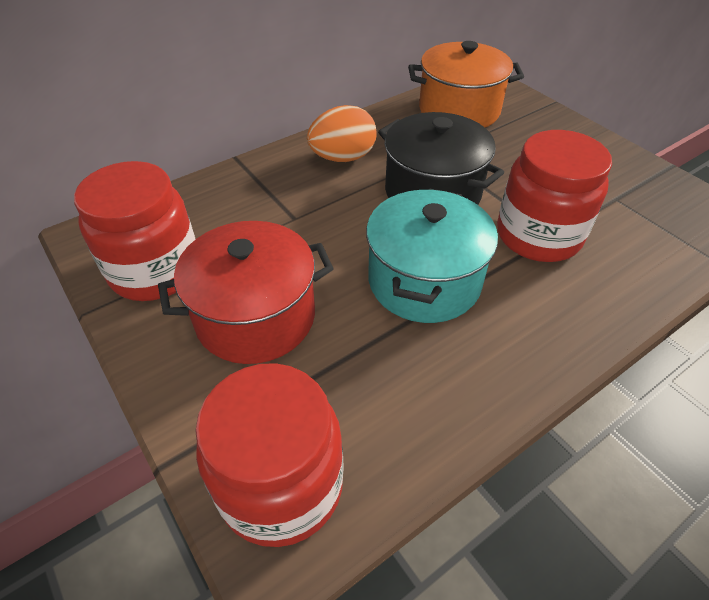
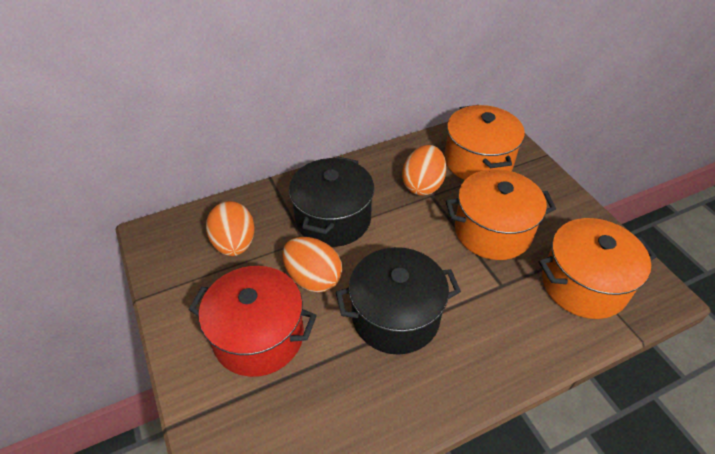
black pot: [378,112,504,205] = 1 -> [289,156,374,247] [336,247,461,355] = 2
orange egg: [307,105,377,162] = 1 -> [206,201,255,256] [282,237,342,293] [402,145,447,196] = 3
orange pot: [408,41,524,127] = 1 -> [445,105,525,180] [446,169,556,260] [539,218,657,319] = 3
red jar: [74,161,195,301] [195,363,344,547] [497,130,612,262] = 3 -> none = 0
turquoise pot: [366,188,498,323] = 1 -> none = 0

